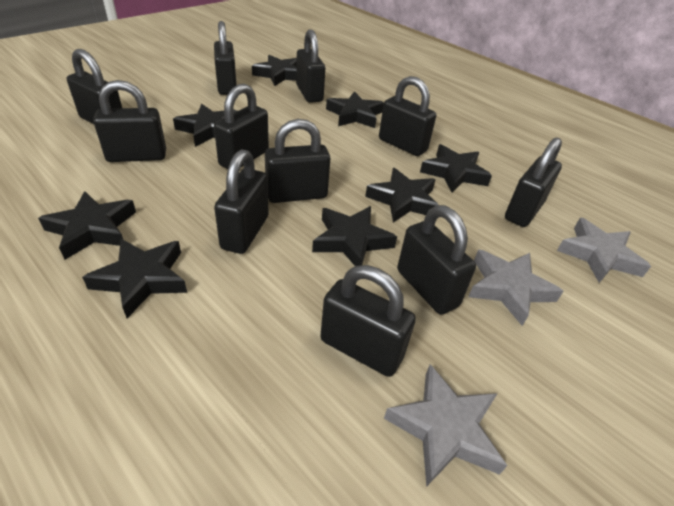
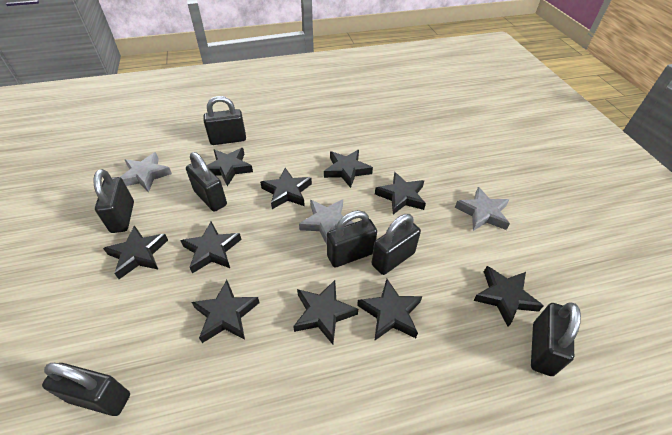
black padlock: [67,49,122,124] [93,80,166,162] [214,21,237,95] [214,84,269,169] [214,149,269,254] [265,119,330,203] [296,29,325,103] [320,265,416,377] [379,76,436,156] [397,205,476,315] [505,137,562,227] = 11 -> [42,363,130,416] [93,169,134,233] [186,152,227,212] [204,96,246,145] [327,210,377,267] [372,214,421,275] [531,302,581,376] = 7
black star: [38,191,136,260] [82,239,187,318] [173,104,237,147] [252,55,297,86] [312,206,397,266] [326,91,384,128] [365,168,439,223] [420,144,492,193] = 8 -> [103,225,168,279] [180,222,242,273] [192,280,260,343] [207,148,253,186] [260,168,312,209] [293,280,358,344] [324,150,373,188] [357,279,422,341] [375,172,426,215] [473,266,544,327] = 10

